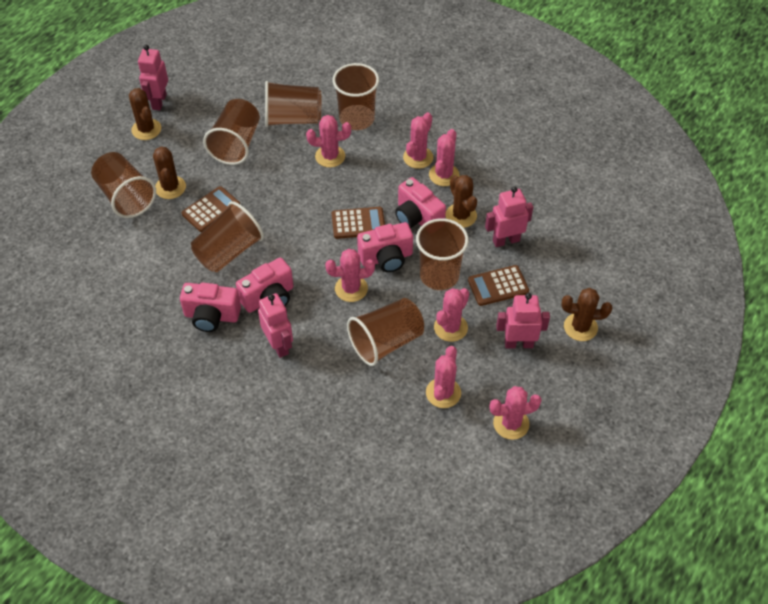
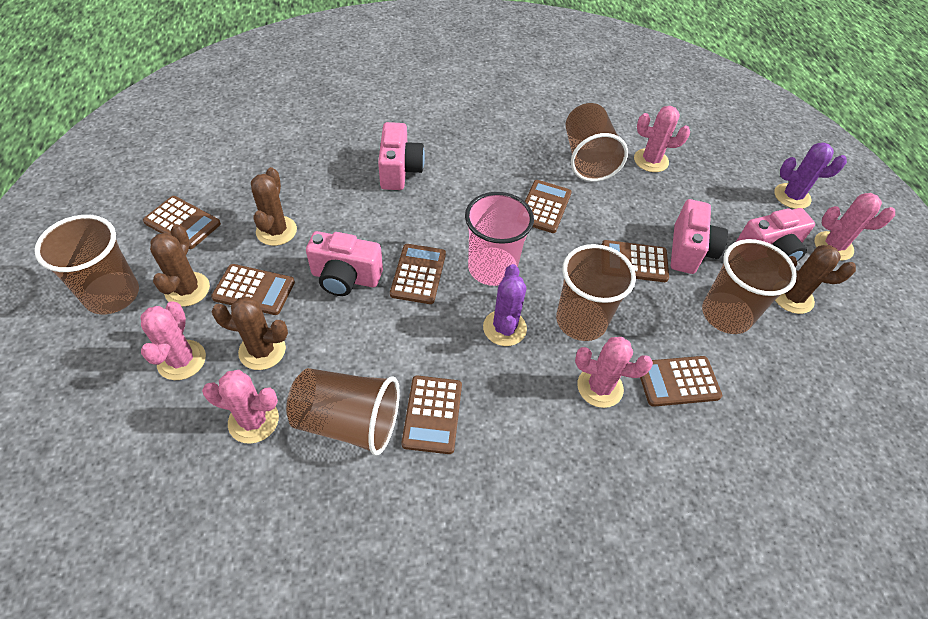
brown calculator: [182,186,240,232] [332,207,385,239] [468,265,529,306] = 3 -> [143,196,221,249] [211,264,295,315] [390,244,446,304] [401,375,462,454] [525,180,572,233] [602,240,669,282] [640,356,722,407] = 7
brown cup: [91,152,156,218] [191,201,264,272] [203,99,260,165] [265,81,322,127] [332,63,379,130] [347,298,424,366] [416,218,468,290] = 7 -> [34,215,139,314] [286,368,400,456] [556,244,636,341] [566,103,628,182] [702,239,797,334] = 5
pink cactus: [306,115,351,167] [325,249,375,302] [403,112,433,169] [426,346,461,408] [429,129,460,186] [434,288,469,342] [489,386,542,440] = 7 -> [140,301,206,380] [202,370,279,444] [575,337,653,408] [634,106,690,172] [815,193,895,261] = 5
pink cup: none = 0 -> [465,192,534,286] = 1
pink robot: [138,45,168,110] [258,293,293,358] [485,186,533,247] [496,293,550,348] = 4 -> none = 0
purple cactus: none = 0 -> [483,264,527,346] [774,142,847,209] = 2

